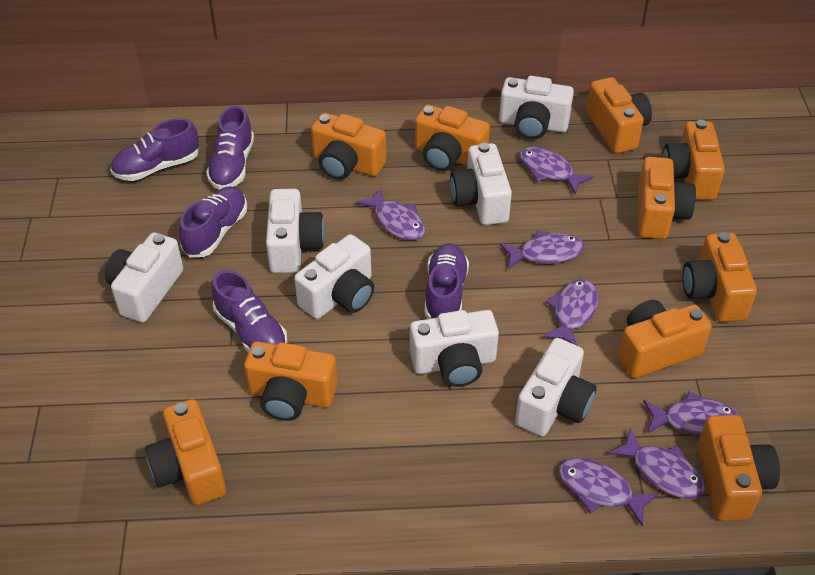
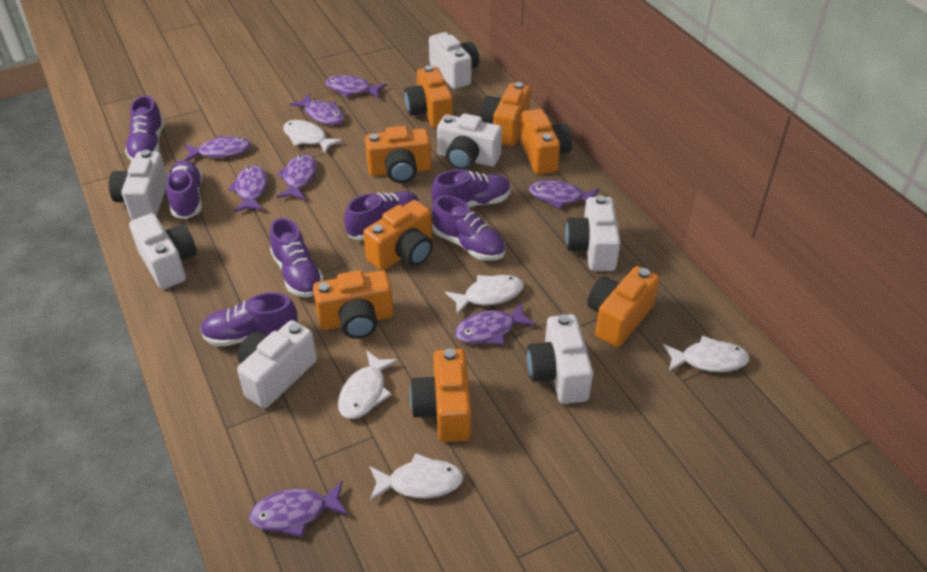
orange camera: [145,399,226,505] [244,342,338,421] [311,113,386,180] [415,105,490,171] [586,77,652,153] [618,300,712,378] [638,157,696,239] [662,120,725,200] [683,232,757,322] [698,415,780,521] = 10 -> [313,270,393,339] [363,200,433,270] [365,126,431,183] [404,65,453,128] [410,349,471,442] [480,82,531,146] [520,109,572,175] [587,266,660,347] = 8
purple fish: [356,188,425,240] [500,230,584,269] [520,146,594,194] [543,279,598,346] [559,458,658,526] [608,428,705,499] [643,391,739,436] = 7 -> [184,135,251,161] [228,165,268,212] [249,481,349,537] [276,154,317,200] [290,93,344,125] [325,75,387,98] [454,302,536,345] [529,180,599,209] = 8
purple shoe: [110,118,199,181] [179,186,247,257] [206,106,254,190] [212,270,287,353] [424,243,469,319] = 5 -> [125,95,164,161] [166,160,202,219] [200,292,298,347] [270,218,324,297] [344,191,420,241] [431,169,511,207] [432,195,505,261] = 7
white fish: none = 0 -> [283,120,343,154] [338,351,398,419] [370,453,464,501] [445,275,524,314] [663,336,749,372] = 5

